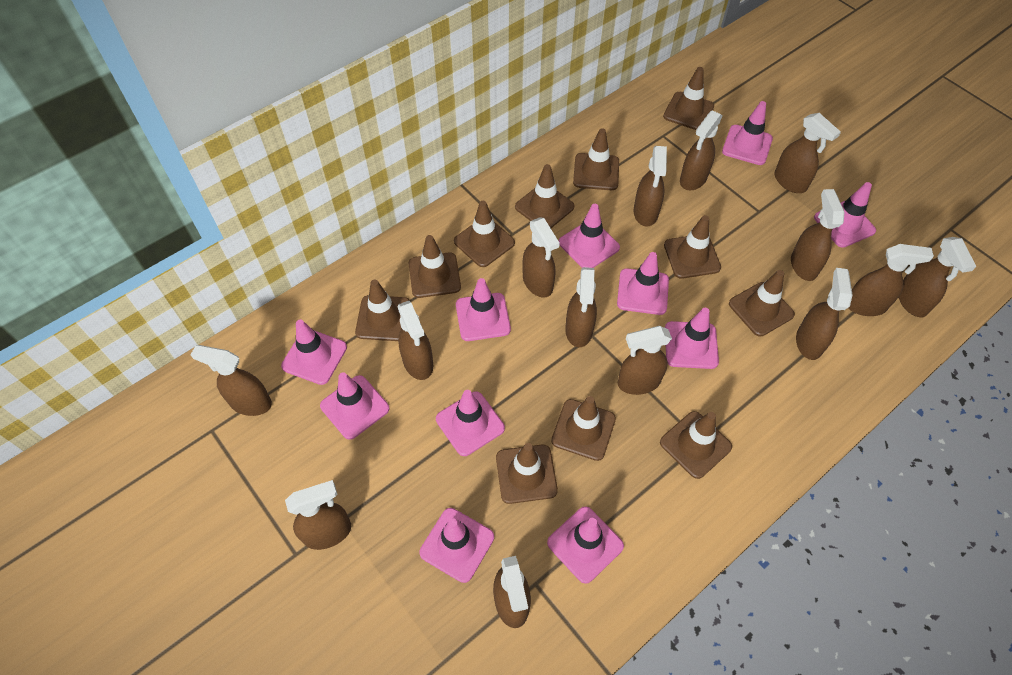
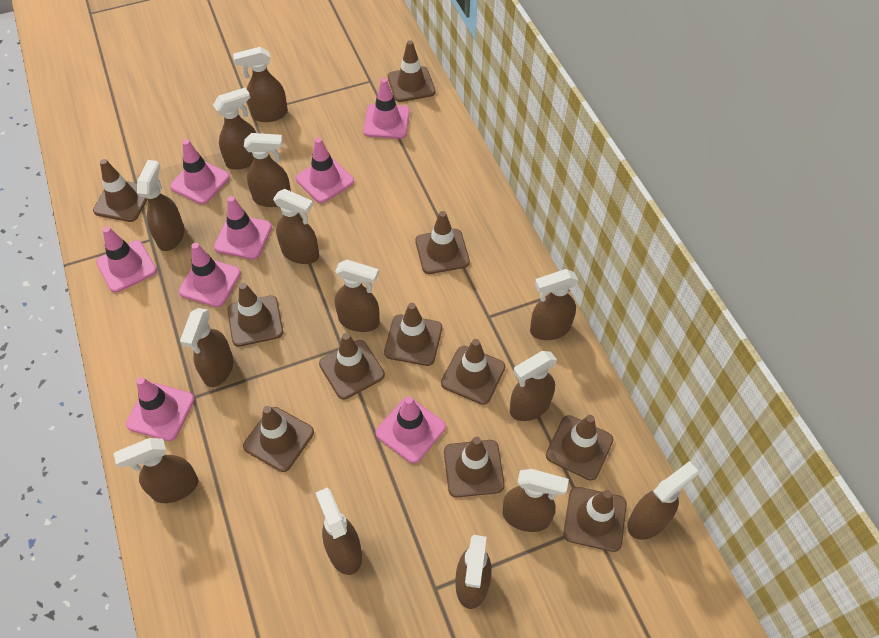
pink traffic cone: [281,319,347,385] [320,372,389,440] [419,508,494,583] [436,390,505,456] [456,278,511,341] [547,506,624,584] [559,204,620,268] [617,252,669,315] [665,308,719,369] [722,101,773,165] [814,182,876,248] = 11 -> [96,226,157,293] [126,377,194,441] [170,139,230,204] [179,243,241,307] [214,196,272,260] [296,138,354,203] [363,78,410,139] [376,396,446,463] = 8

